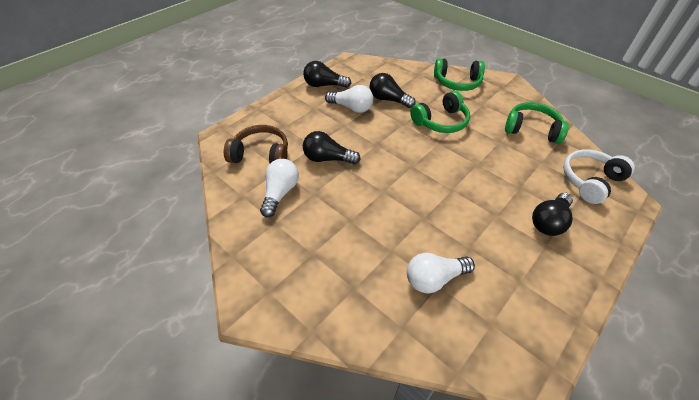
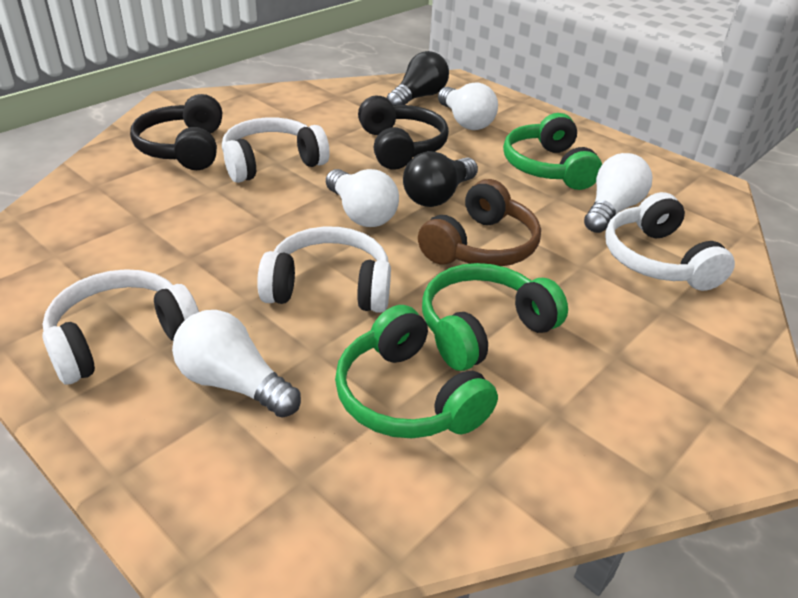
black headphones: none = 0 -> [130,94,222,170] [358,96,449,170] = 2
black light bulb: [303,61,351,88] [303,131,361,165] [369,73,416,108] [532,193,573,236] = 4 -> [387,51,449,105] [403,151,478,207] = 2
white headphones: [563,149,635,204] = 1 -> [42,269,199,384] [222,118,330,183] [257,227,391,313] [605,192,735,291] = 4
white light bulb: [260,159,299,217] [325,85,373,113] [407,253,475,293] = 3 -> [172,310,301,418] [326,169,399,227] [438,83,498,130] [584,153,652,233] = 4

